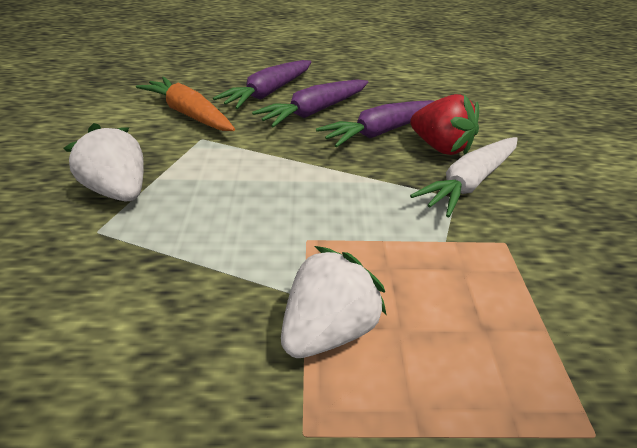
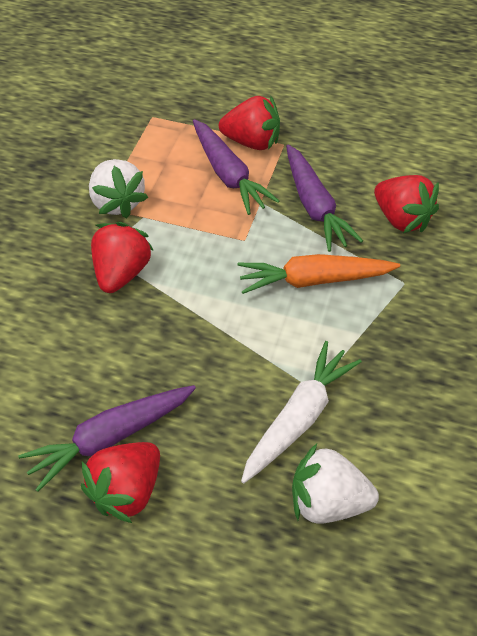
red strawberry: [410,94,479,155] = 1 -> [81,442,160,523] [91,222,154,293] [219,95,280,150] [374,175,439,233] = 4

